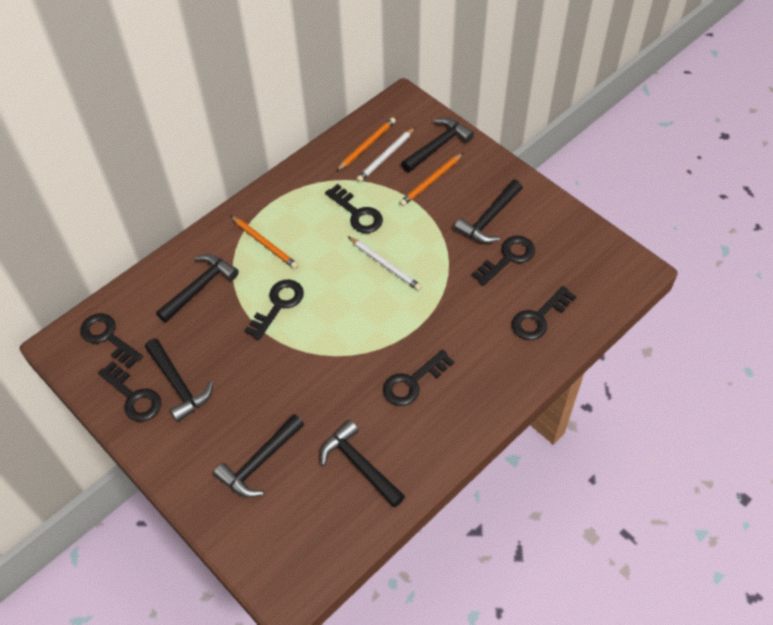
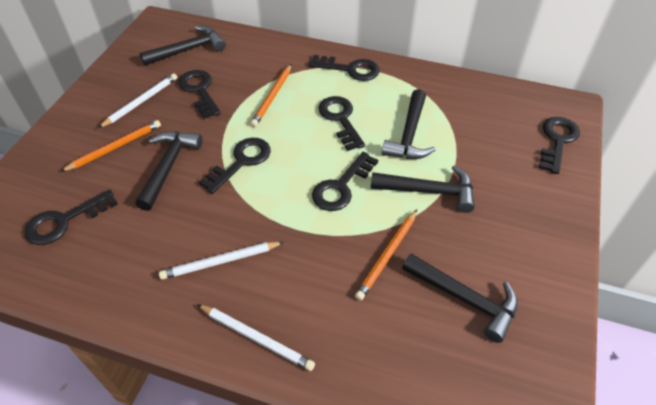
black hammer: [145,338,213,422] [156,254,239,323] [213,414,304,498] [320,420,405,508] [401,118,474,173] [454,180,522,243] = 6 -> [135,131,202,211] [140,26,226,66] [371,165,475,213] [382,89,435,159] [402,254,518,343] = 5
white pencil: [348,236,422,291] [357,127,415,182] = 2 -> [98,73,177,128] [159,242,284,280] [197,304,315,371] = 3

